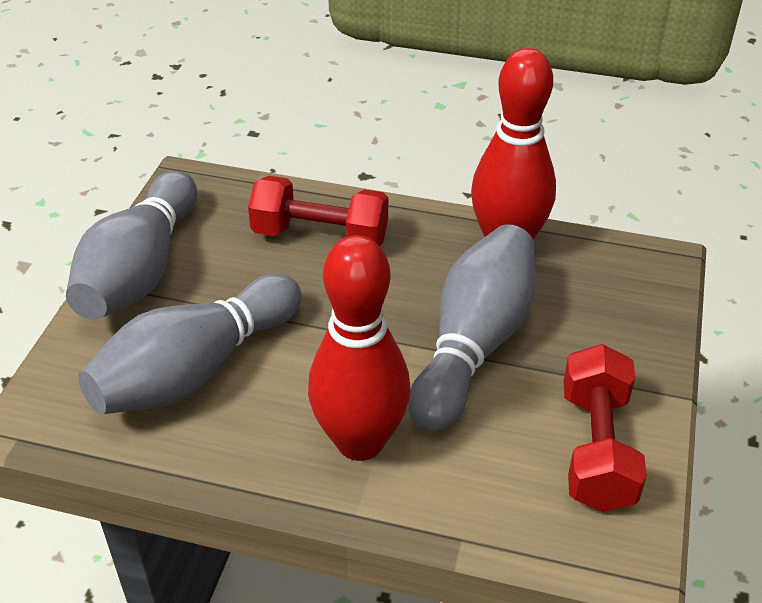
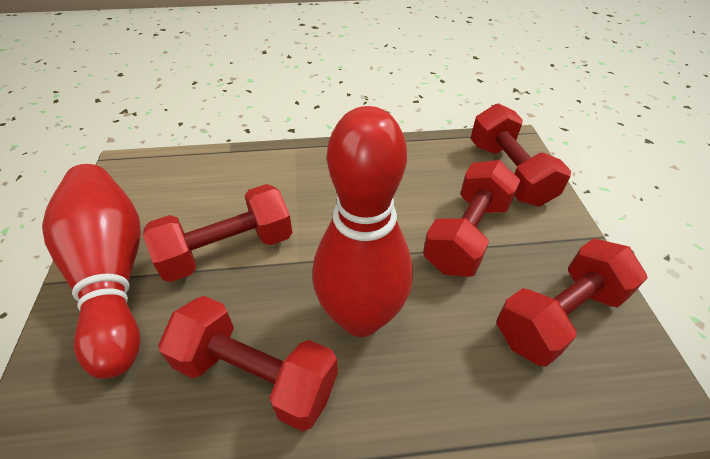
grey bowling pin: [66,171,197,320] [78,274,302,414] [408,224,535,432] = 3 -> none = 0
red dumbbell: [248,176,388,246] [563,344,647,512] = 2 -> [143,184,292,282] [158,296,338,431] [423,160,521,277] [470,103,571,207] [496,238,648,367] = 5

